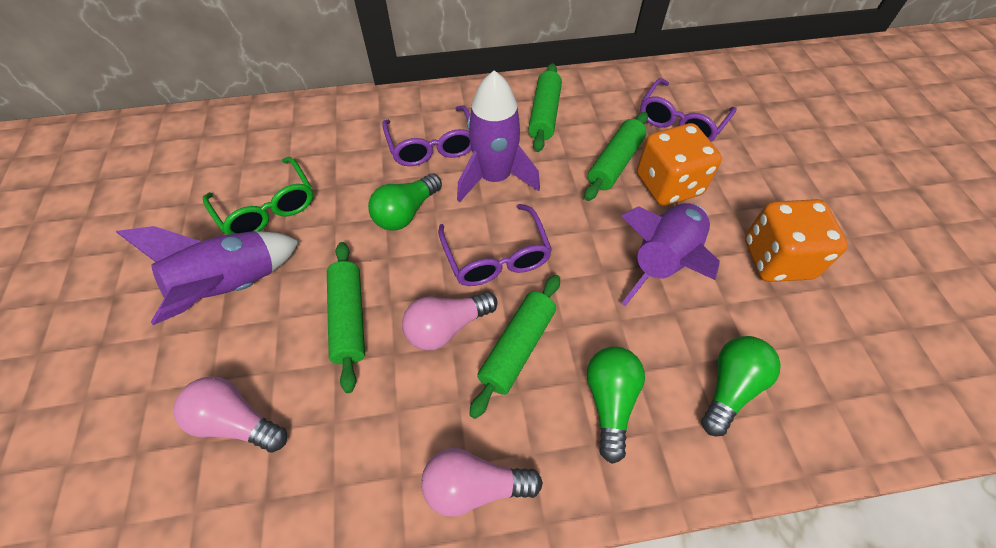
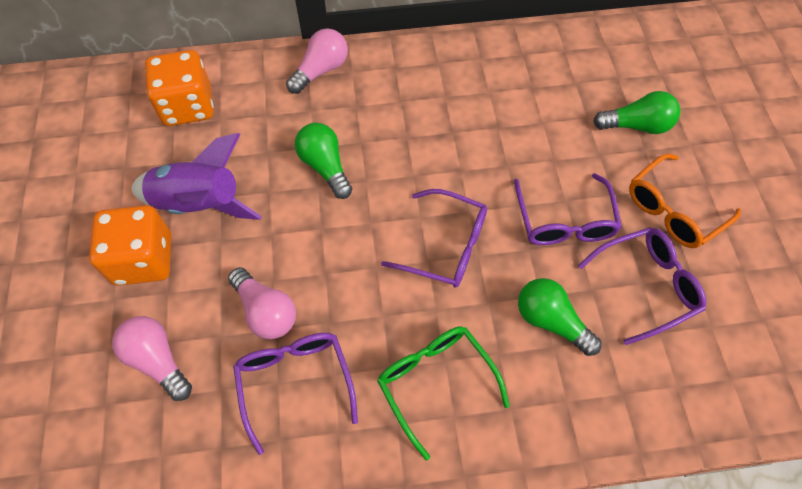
green rolling pin: [327,242,365,393] [469,275,560,419] [528,63,562,152] [584,112,648,201] = 4 -> none = 0
orange glasses: none = 0 -> [629,154,741,248] = 1
purple glasses: [382,105,472,166] [438,204,552,286] [640,78,737,141] = 3 -> [233,333,358,455] [381,189,487,288] [514,173,622,245] [578,227,706,345] = 4
purple rocket: [116,226,299,325] [457,70,540,203] [621,203,720,306] = 3 -> [131,133,262,220] = 1

